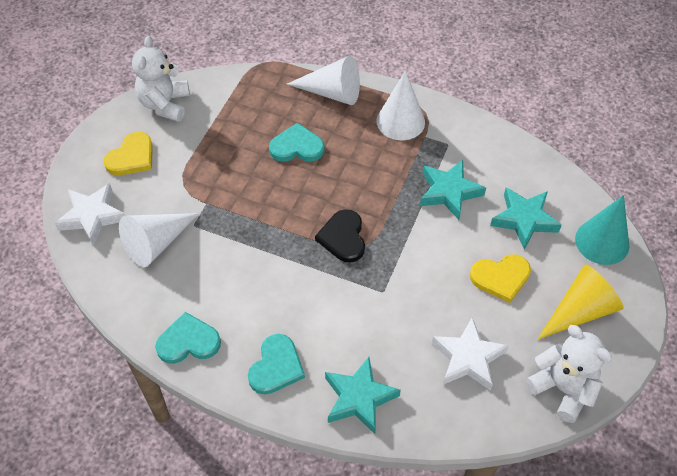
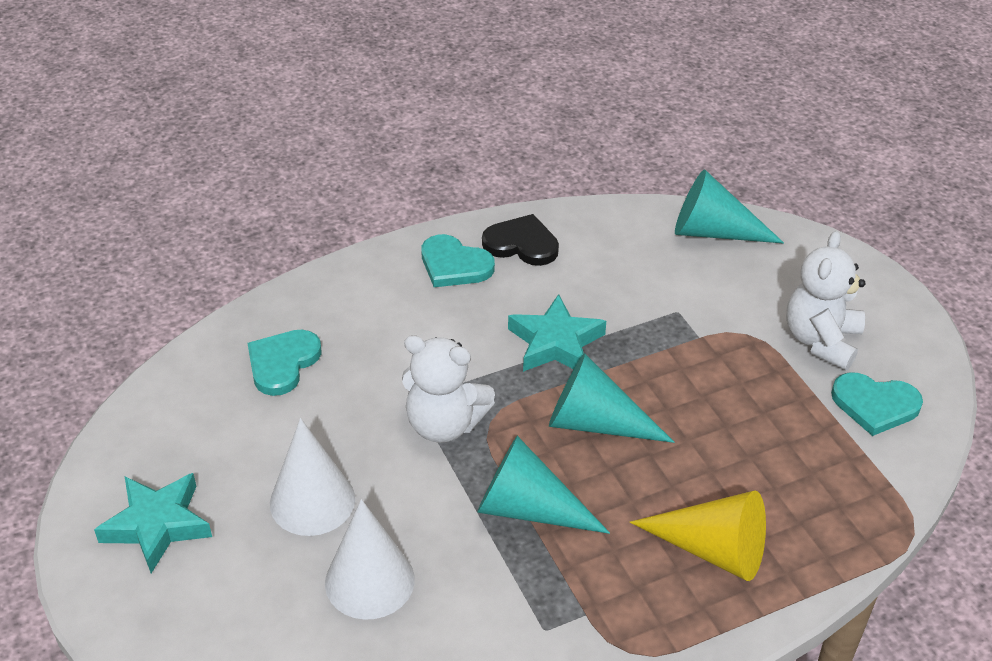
turquoise cone: [575,195,629,265] = 1 -> [477,436,610,534] [549,353,674,443] [675,170,784,244] = 3
turquoise star: [325,357,401,434] [420,160,486,220] [490,187,562,250] = 3 -> [94,473,212,573] [508,294,606,372] = 2
white cone: [119,213,199,267] [287,56,360,105] [377,70,425,140] = 3 -> [270,418,355,536] [325,499,415,620] = 2
white star: [55,183,125,246] [432,317,509,390] = 2 -> none = 0
yellow heart: [104,132,153,175] [470,255,531,303] = 2 -> none = 0

